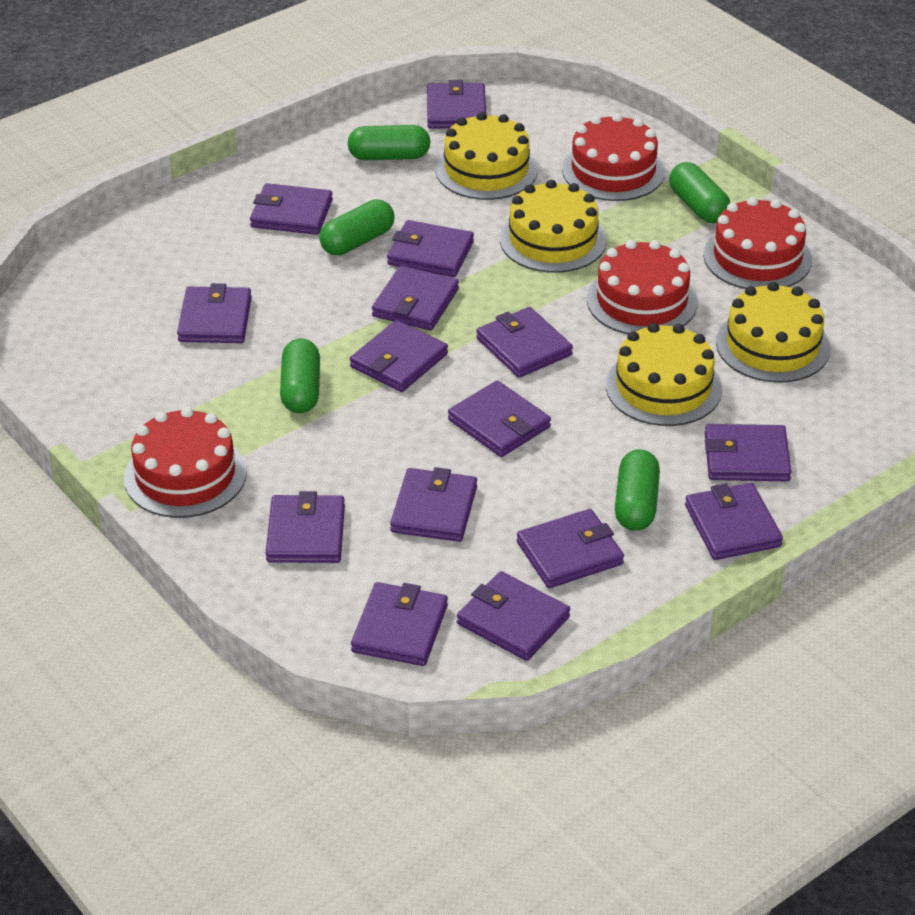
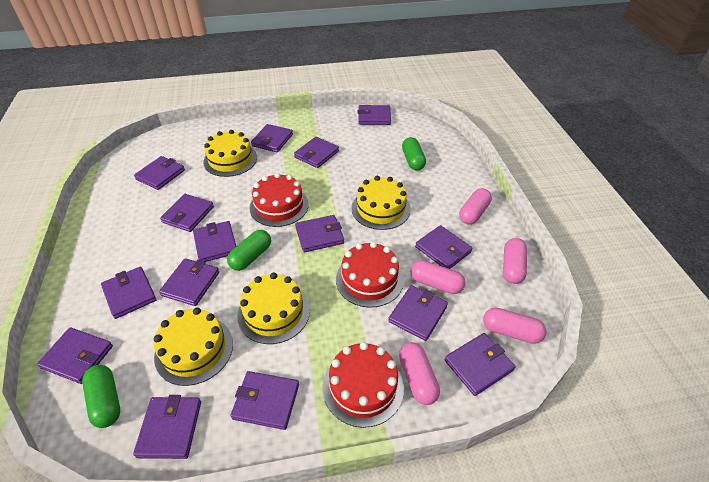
green capsule: [280,338,320,413] [319,199,395,255] [348,125,430,160] [615,449,660,531] [669,162,730,223] = 5 -> [82,365,120,428] [227,230,271,271] [402,137,426,171] = 3
pink capsule: none = 0 -> [399,342,440,405] [410,260,465,294] [459,188,492,224] [483,307,547,344] [503,238,527,284] = 5
red cake: [124,407,247,518] [562,113,665,201] [587,240,698,334] [703,197,812,289] = 4 -> [249,173,309,227] [323,342,404,428] [336,242,404,308] = 3

